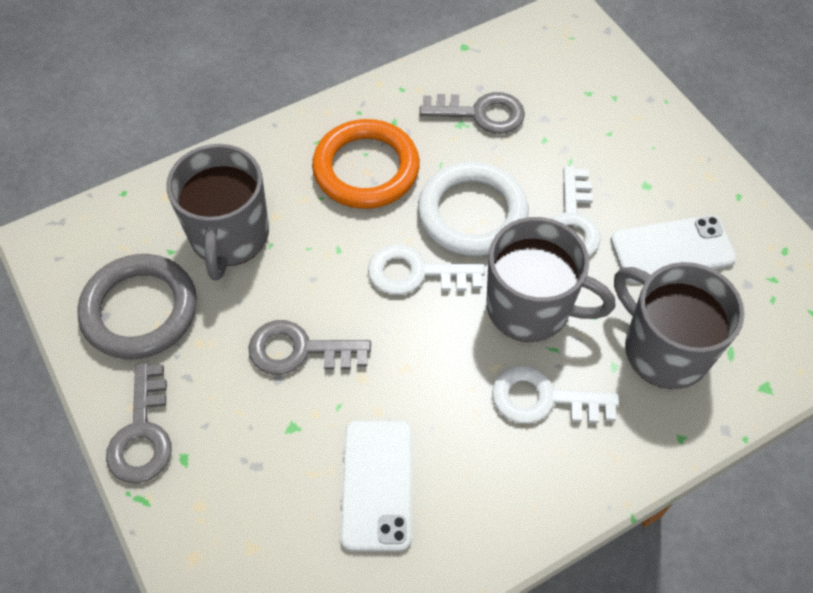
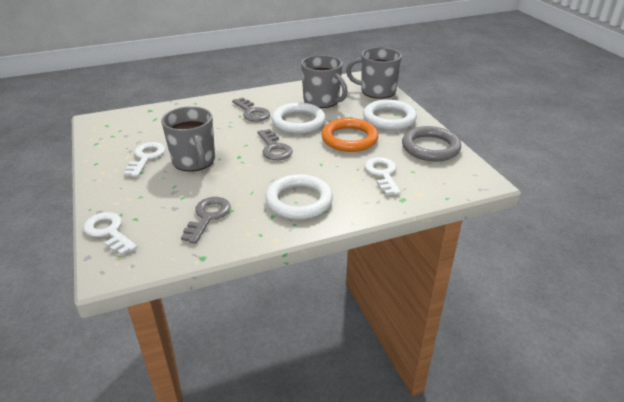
white phone: [340,420,412,551] [610,215,736,283] = 2 -> none = 0
white ring: [418,162,529,256] = 1 -> [265,174,333,220] [272,103,326,134] [363,99,417,130] = 3

